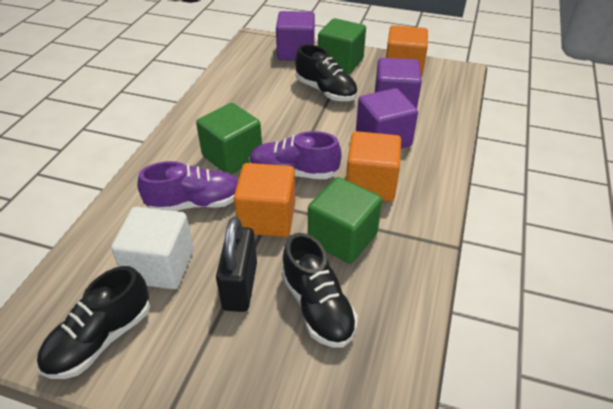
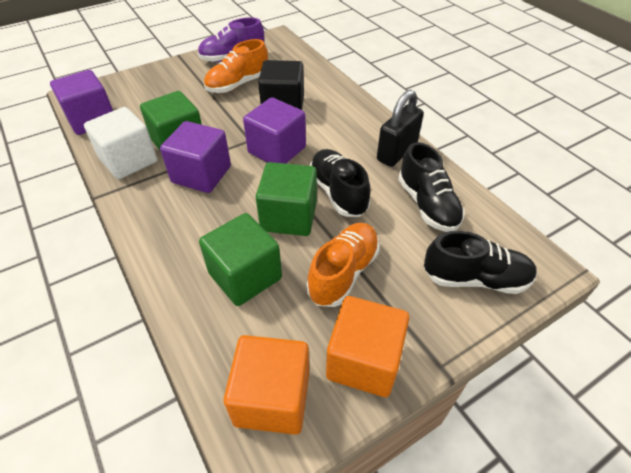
black cube: none = 0 -> [258,60,304,110] = 1
orange cube: [234,163,295,237] [346,131,401,202] [386,25,428,78] = 3 -> [224,335,309,435] [326,296,409,397] = 2
orange shoe: none = 0 -> [204,39,268,93] [307,223,380,307] = 2
purple shoe: [137,161,238,211] [249,131,342,179] = 2 -> [198,18,264,62] = 1

